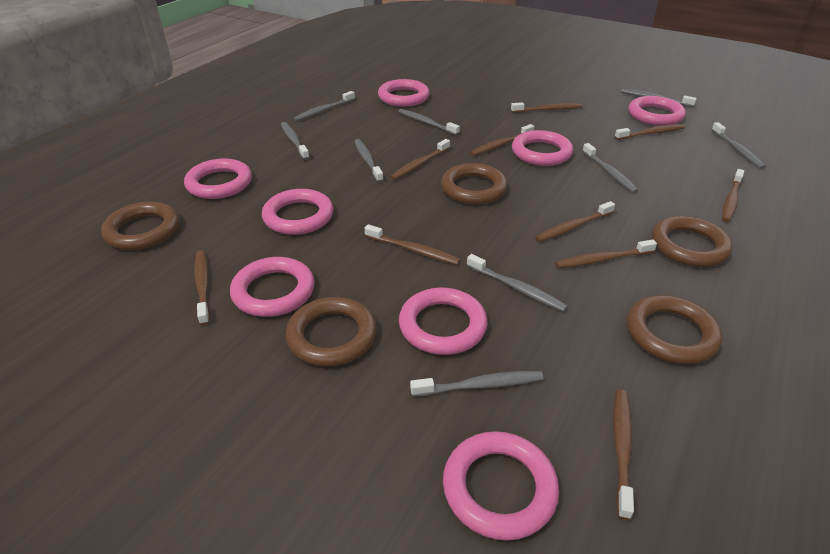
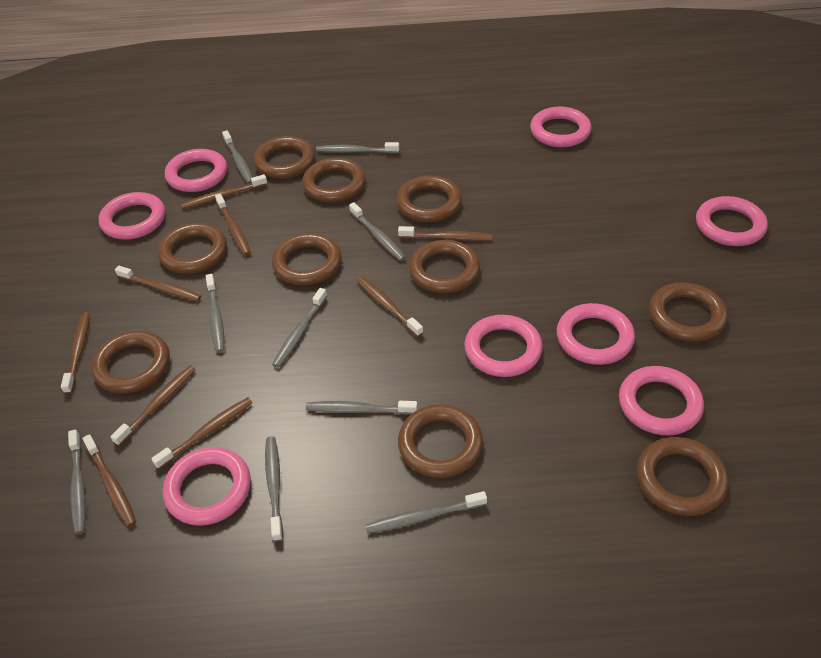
brown ring: [101,202,179,250] [285,297,377,366] [441,163,508,204] [627,295,722,364] [652,216,733,267] = 5 -> [91,331,170,394] [158,223,227,274] [254,136,315,179] [272,233,342,285] [302,158,366,203] [396,175,462,222] [398,404,483,478] [409,240,480,293] [637,437,728,516] [649,283,728,342] = 10
brown toothbrush: [194,250,210,325] [365,224,461,265] [390,139,450,180] [470,124,534,156] [511,102,583,113] [535,201,615,242] [555,240,657,268] [613,389,634,520] [615,124,685,140] [722,169,744,222] = 10 -> [61,312,90,394] [82,434,136,527] [110,365,196,446] [115,266,201,301] [151,397,253,469] [181,174,267,209] [215,194,251,256] [356,276,423,337] [398,226,492,241] = 9

